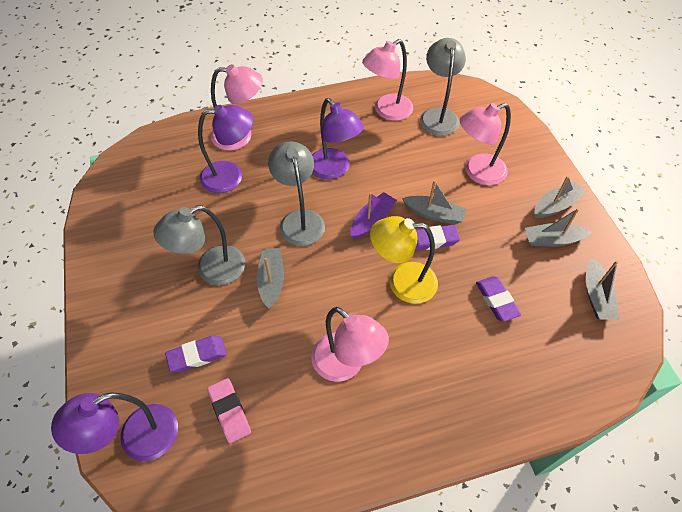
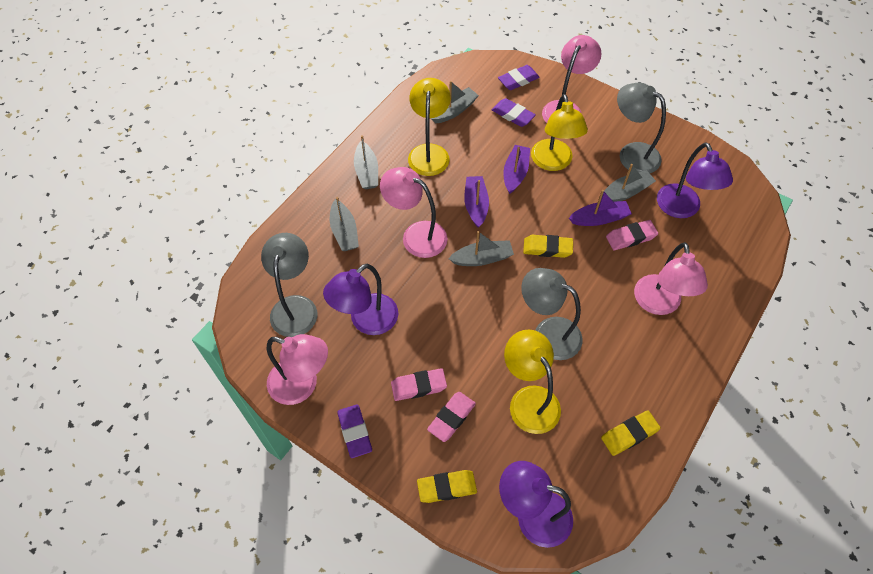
pink eraser: [207,378,251,443] = 1 -> [391,368,447,401] [427,392,476,442] [606,220,658,250] = 3
purple boat: [350,192,397,239] = 1 -> [464,176,489,228] [503,145,530,194] [569,190,632,226] = 3
yellow eraser: none = 0 -> [417,470,477,503] [523,235,573,258] [601,410,661,456] = 3
yellow lamp: [370,216,438,304] = 1 -> [408,78,451,176] [504,330,561,434] [531,94,588,171] = 3

